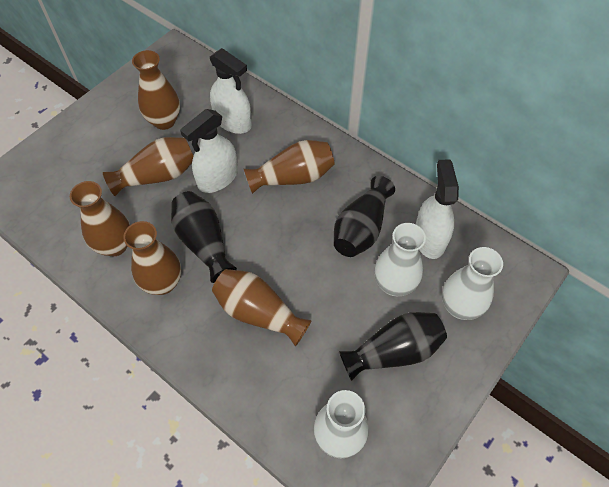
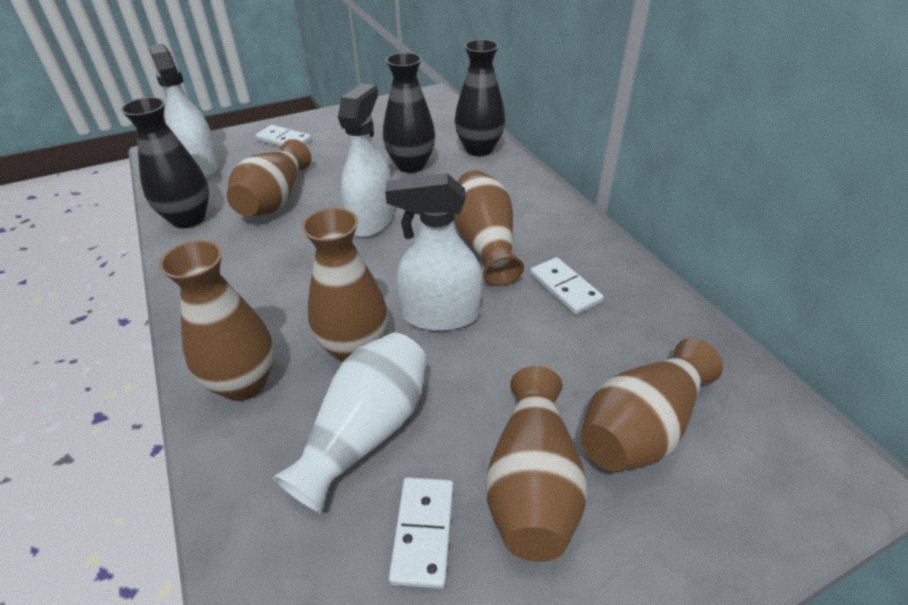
white domino: none = 0 -> [255,125,311,147] [389,477,454,589] [530,257,604,315] = 3
white vase: [313,390,369,459] [374,223,426,296] [442,247,503,320] = 3 -> [273,333,427,513] = 1

